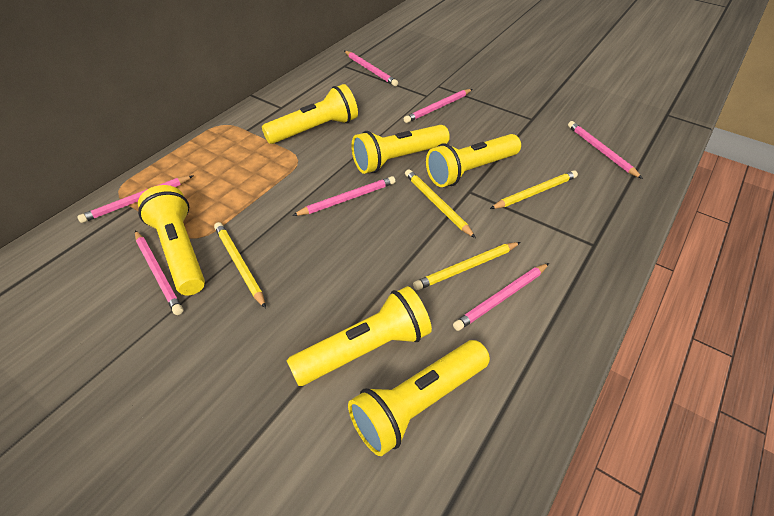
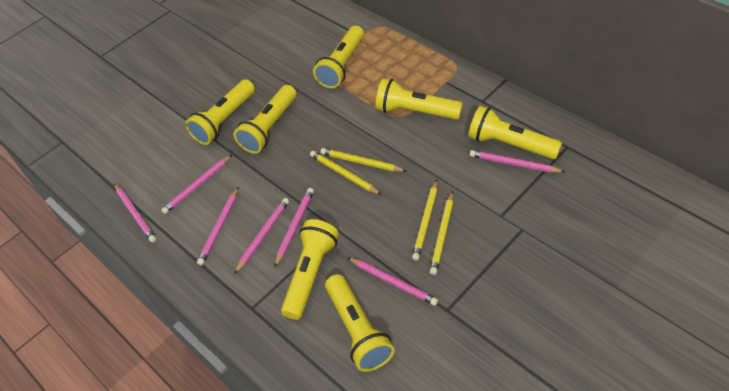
yellow flashlight: [138,185,205,296] [262,84,358,144] [287,286,432,386] [348,340,490,456] [352,125,450,174] [426,134,521,187] = 6 -> [185,79,255,145] [234,85,297,154] [281,219,339,320] [313,26,364,88] [325,274,394,372] [376,78,463,120] [469,106,562,159] = 7

